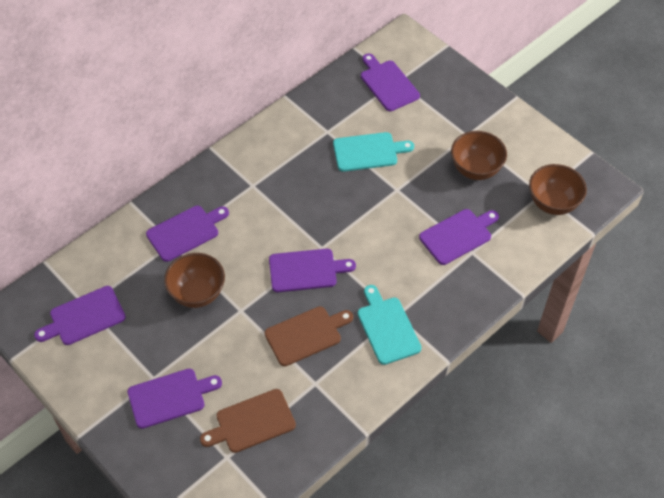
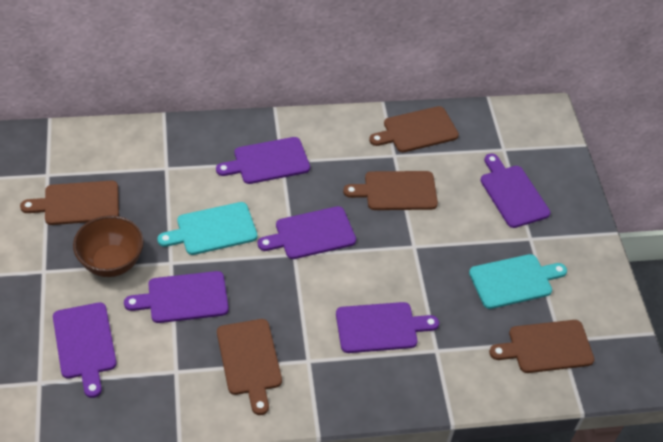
brown bowl: [164,253,225,308] [451,131,507,180] [529,164,587,215] = 3 -> [73,215,144,277] = 1
brown cutting board: [200,389,296,453] [265,306,353,366] = 2 -> [20,181,119,225] [217,319,282,415] [343,171,438,210] [369,106,459,152] [489,320,594,373] = 5

